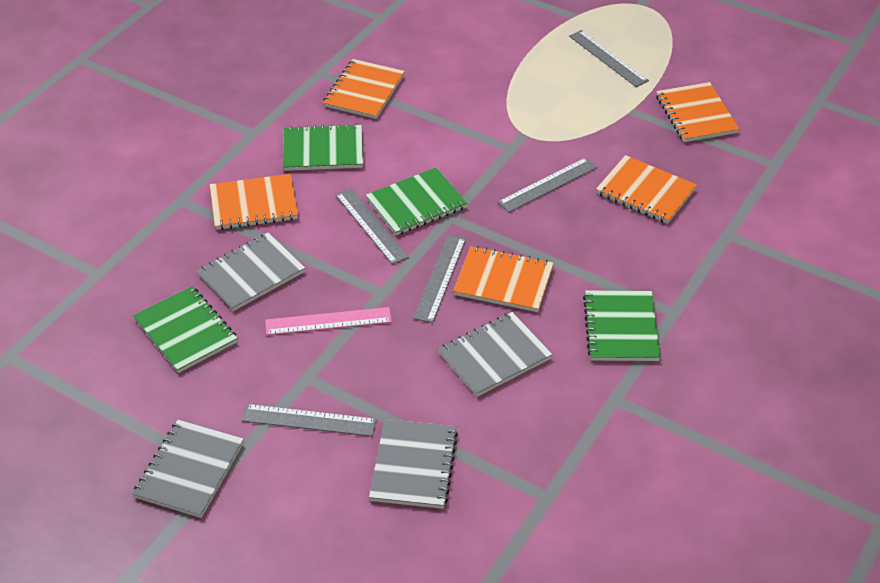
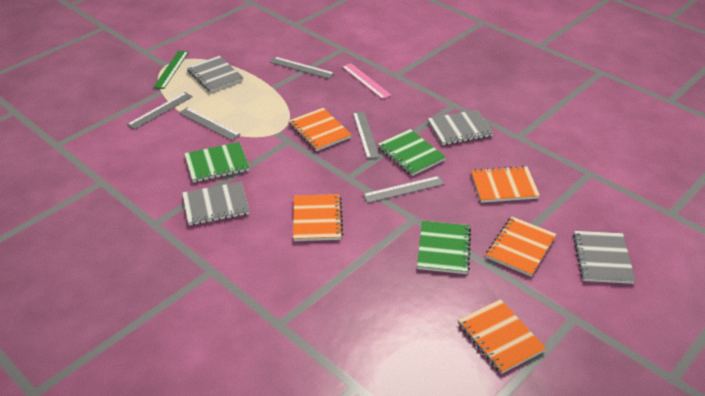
green notebook: [133,286,237,373] [283,124,363,171] [366,168,468,236] [583,290,661,361] = 4 -> [184,142,250,183] [378,129,446,176] [417,221,471,274] = 3
green ruler: none = 0 -> [153,51,189,89] = 1

